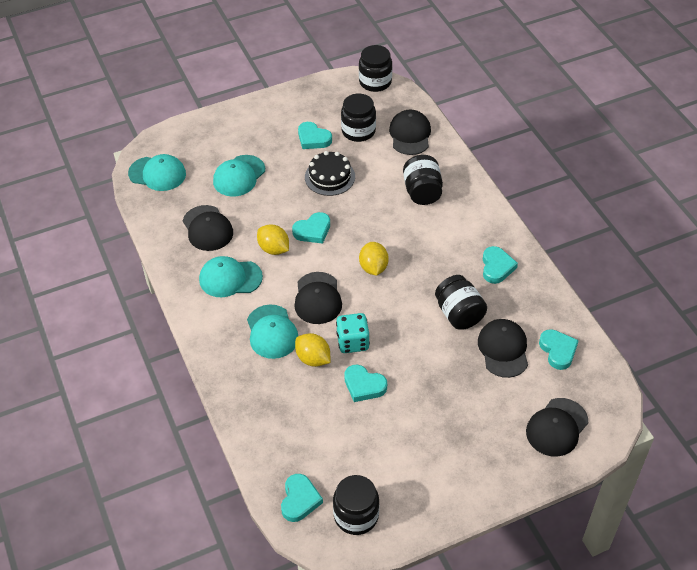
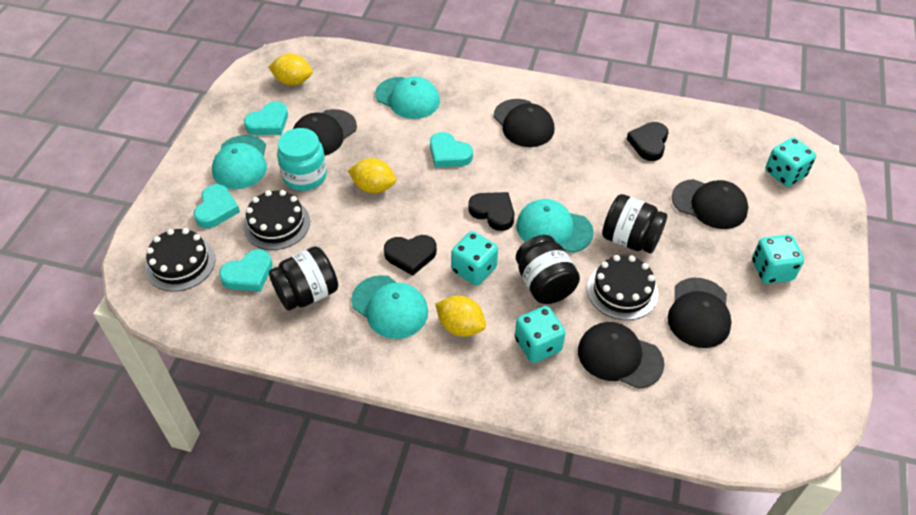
black cake: [305,151,355,196] = 1 -> [145,228,216,291] [243,190,310,250] [587,255,658,320] = 3
black heart: none = 0 -> [384,235,437,276] [468,192,514,231] [627,122,668,161] = 3
black jar: [333,475,379,535] [341,94,376,142] [359,45,392,92] [403,155,443,205] [435,275,487,330] = 5 -> [269,246,338,311] [516,235,580,304] [602,194,667,253] = 3
turquoise dice: [336,313,370,353] = 1 -> [451,231,498,286] [515,306,565,363] [752,235,804,284] [765,137,816,187] = 4
turquoise heart: [281,474,323,522] [292,212,330,244] [298,122,332,149] [344,365,387,402] [483,246,518,284] [539,329,579,370] = 6 -> [194,184,240,228] [219,249,273,292] [244,101,288,135] [430,132,473,167] = 4
turquoise jar: none = 0 -> [277,128,327,191] = 1

